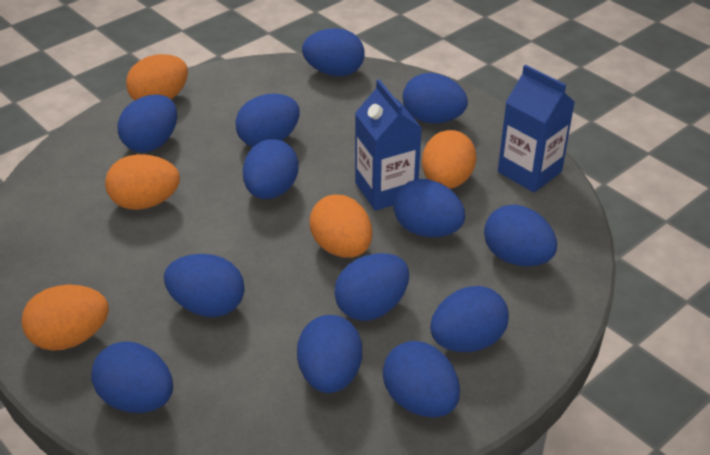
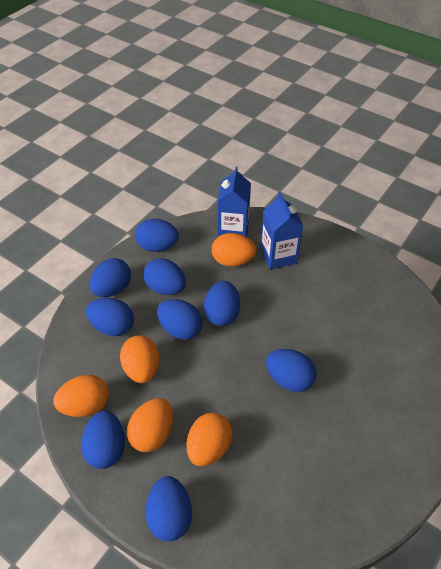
blue egg: [91,342,173,413] [117,94,177,153] [164,254,245,317] [235,94,300,147] [243,139,299,199] [297,315,362,393] [302,28,365,77] [334,253,409,321] [383,341,460,418] [393,179,465,237] [403,73,468,124] [430,286,509,352] [484,204,557,267] = 13 -> [81,411,125,469] [86,298,134,336] [89,258,131,297] [135,219,179,252] [143,258,186,295] [145,476,192,541] [157,299,203,340] [204,281,240,326] [266,349,316,392] = 9

